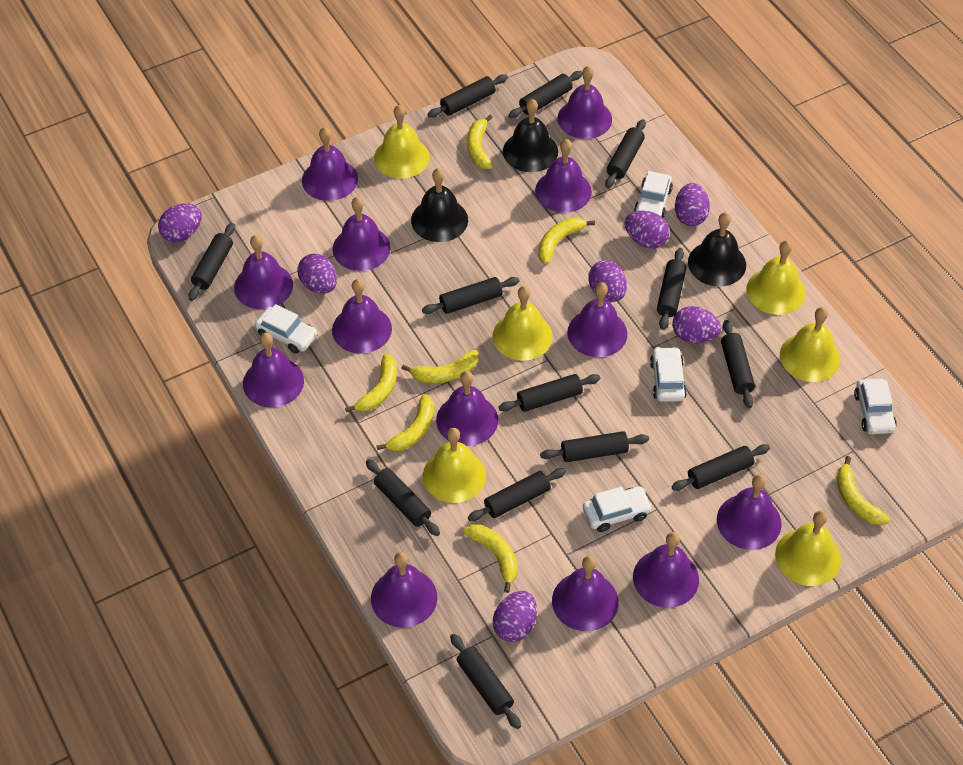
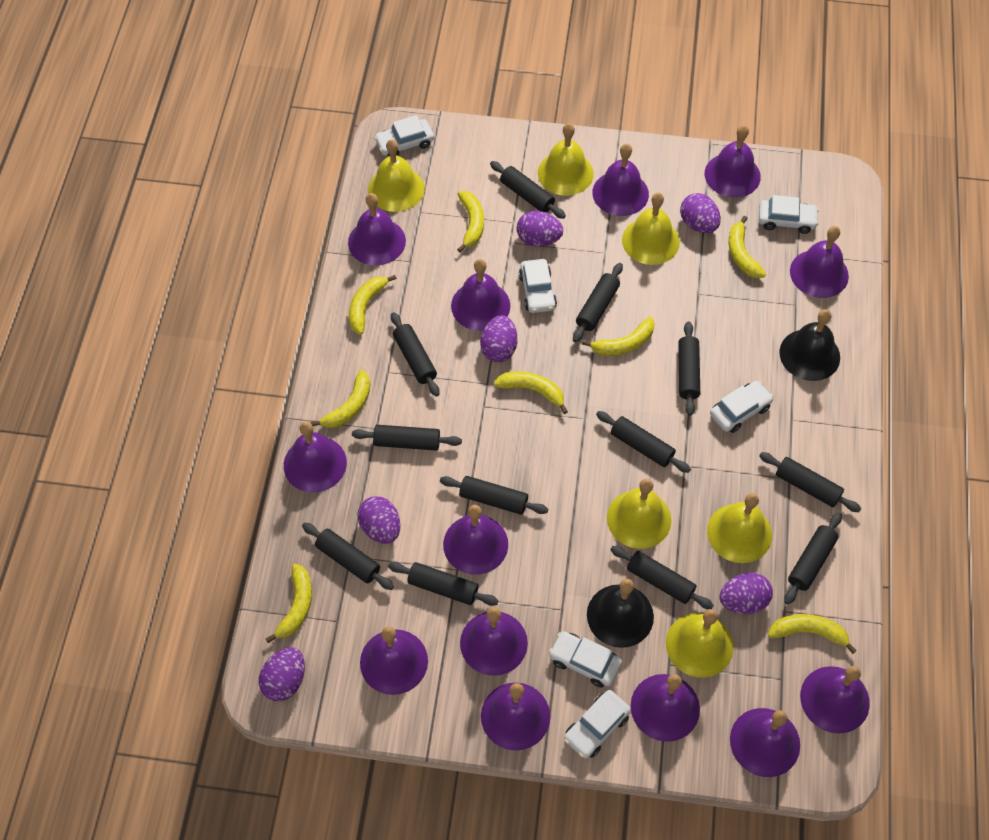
black bell: [411,168,468,242] [503,99,558,172] [688,212,746,287] = 3 -> [587,579,654,648] [780,309,840,381] = 2
black rolling pin: [189,223,235,301] [366,459,440,536] [422,277,519,314] [427,74,508,118] [450,634,521,729] [468,468,566,521] [499,374,600,412] [508,71,582,118] [540,431,649,462] [605,119,646,188] [657,248,687,330] [671,444,770,491] [721,320,755,408] = 13 -> [302,522,394,590] [352,425,462,451] [388,562,498,606] [391,312,440,397] [440,476,548,515] [490,161,566,219] [573,263,623,342] [596,411,691,473] [610,546,714,609] [678,321,700,416] [759,452,861,512] [784,512,842,604] = 12
purple egg: [158,203,202,242] [297,254,337,294] [493,591,537,642] [588,260,627,302] [625,211,669,248] [672,306,721,343] [675,183,710,226] = 7 -> [259,647,305,701] [358,496,401,544] [480,315,517,362] [517,211,563,247] [680,193,721,233] [719,573,773,614] = 6
white car: [255,304,318,354] [583,486,652,532] [634,171,673,218] [650,347,687,402] [854,379,897,434] = 5 -> [374,115,434,157] [519,259,557,313] [549,631,622,688] [564,690,631,759] [710,381,774,433] [759,195,819,234] = 6
yellow banana: [345,354,397,412] [376,394,434,451] [401,349,479,383] [463,524,518,593] [467,115,493,169] [538,217,595,264] [837,456,890,525] = 7 -> [266,564,312,643] [311,370,370,428] [349,275,396,335] [457,191,484,252] [494,371,568,414] [582,317,655,356] [729,216,766,278] [768,614,857,654] = 8

